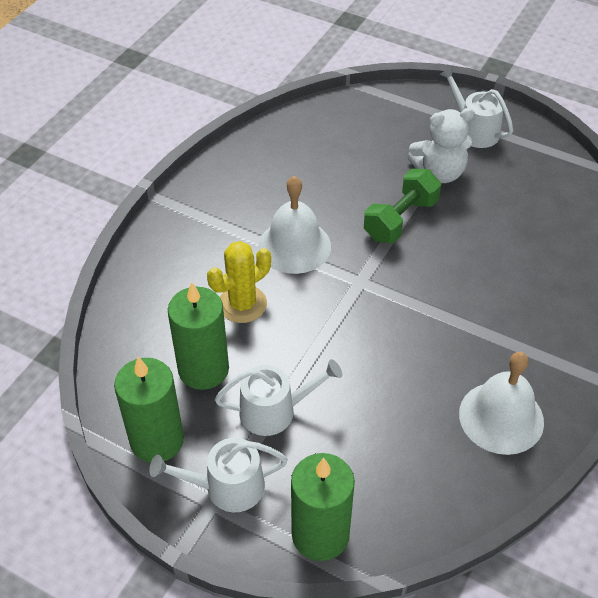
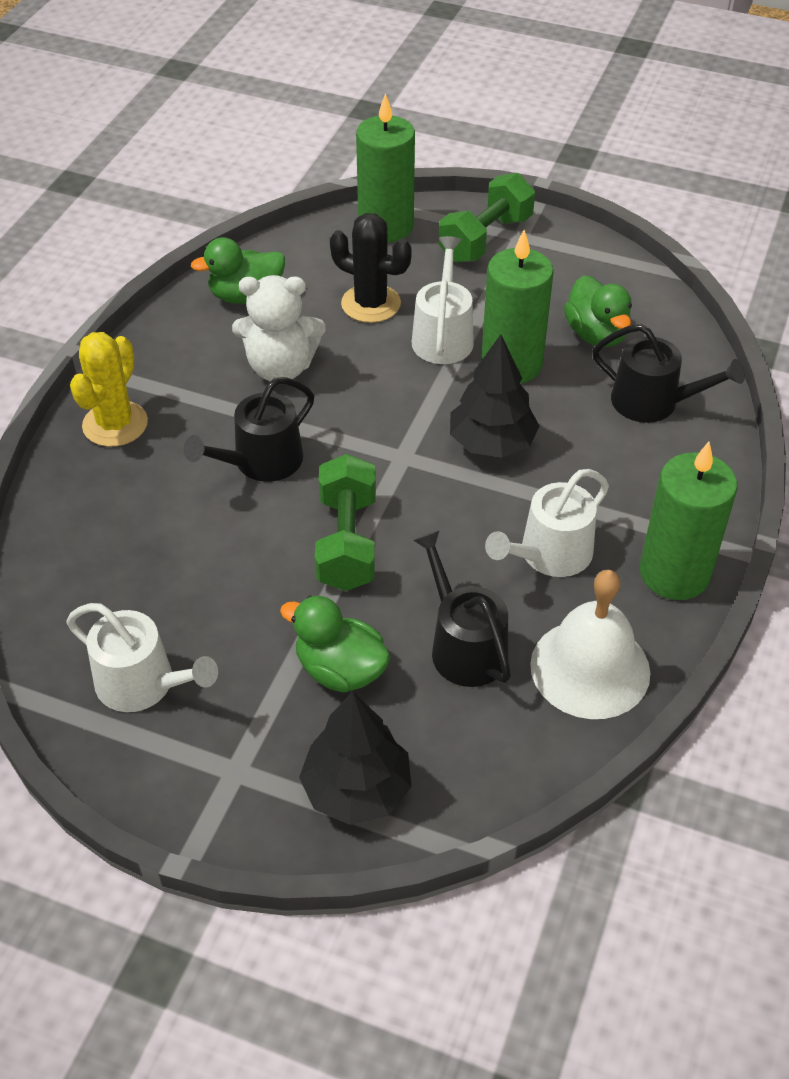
black cactus: none = 0 -> [330,213,412,323] = 1
black tree: none = 0 -> [299,691,412,825] [450,334,540,458] = 2
black watering can: none = 0 -> [184,377,314,482] [413,530,511,687] [592,324,745,423] = 3
green duck: none = 0 -> [191,237,285,304] [280,596,391,692] [564,275,632,347] = 3
green dumbbell: [364,169,441,243] = 1 -> [315,454,376,591] [439,173,535,263] = 2
white bell: [258,176,331,274] [459,352,544,455] = 2 -> [530,570,650,719] = 1

